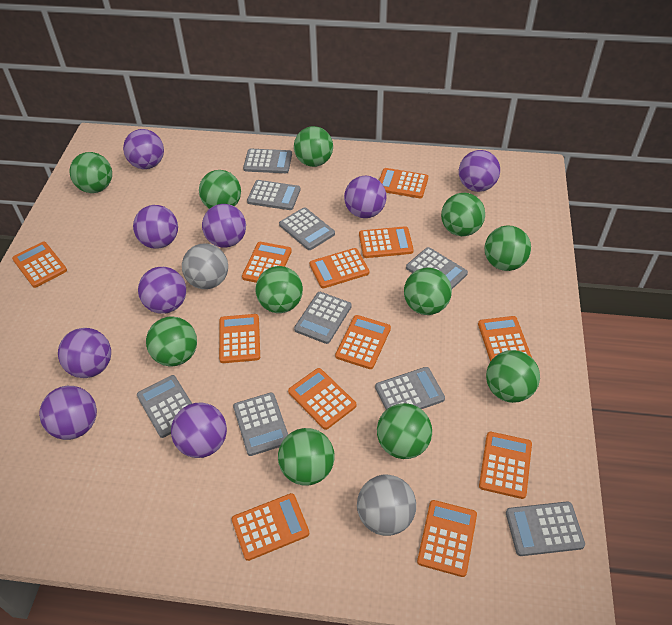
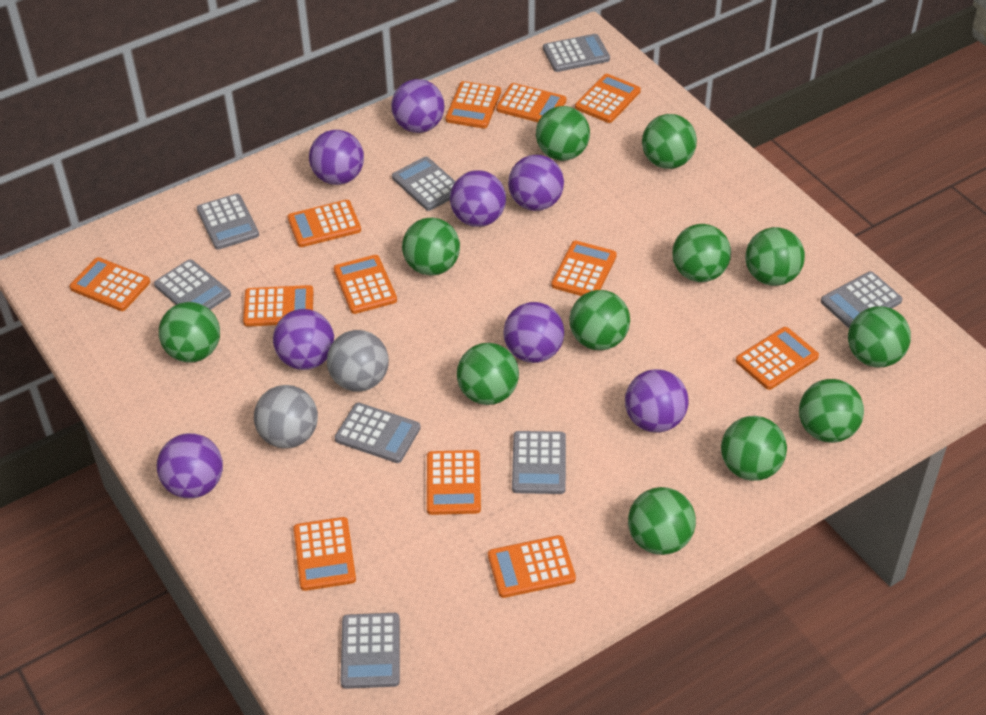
green ball: [70,152,112,193] [146,316,197,367] [199,170,241,209] [256,266,303,313] [278,428,335,486] [294,126,333,167] [377,403,432,459] [404,268,452,315] [441,193,485,236] [485,226,531,271] [486,350,540,403] = 11 -> [159,302,220,363] [402,217,460,276] [457,343,519,405] [536,106,590,161] [569,290,630,350] [628,487,696,555] [642,114,697,169] [672,224,731,282] [721,416,787,481] [745,227,805,286] [799,379,864,443] [848,306,911,367] = 12
grey calculator: [137,375,192,438] [233,392,288,456] [243,149,292,173] [247,180,301,210] [279,207,335,250] [294,292,352,344] [375,367,445,410] [406,247,468,289] [506,501,585,556] = 9 -> [154,259,231,310] [197,194,259,250] [335,403,421,463] [341,613,400,689] [392,157,456,211] [512,431,566,494] [543,34,610,72] [821,271,902,328] = 8
purple ball: [39,386,97,440] [58,328,111,378] [123,129,164,169] [133,205,178,249] [138,267,186,314] [171,402,227,458] [202,204,246,248] [344,176,387,218] [459,150,500,192] = 9 -> [157,433,223,499] [273,309,334,370] [309,130,364,185] [391,79,445,133] [450,170,506,227] [503,302,564,363] [508,155,564,211] [625,369,689,433] = 8

